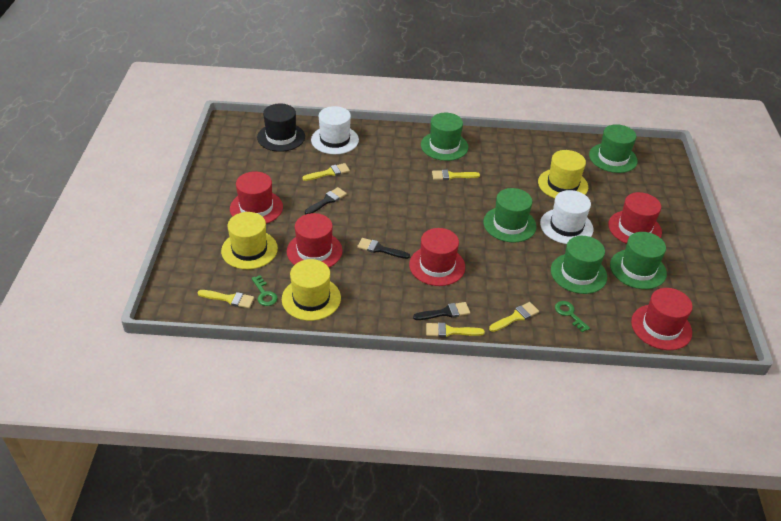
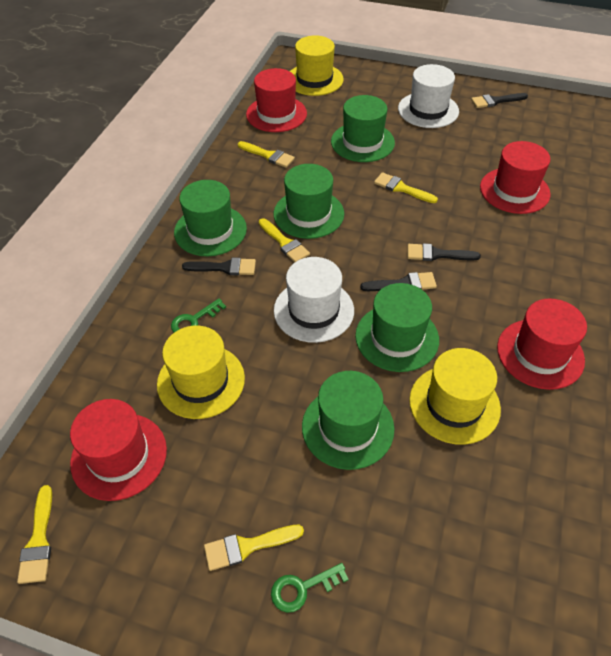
black brush: [305,187,347,214] [357,238,410,259] [413,302,470,320] = 3 -> [182,258,256,275] [360,272,437,291] [408,243,481,261] [471,93,528,108] = 4
black hat: [257,104,305,152] = 1 -> none = 0
red hat: [230,171,283,224] [287,213,342,267] [409,228,465,286] [608,192,662,244] [631,288,693,350] = 5 -> [70,399,167,501] [246,68,307,132] [480,141,551,214] [497,298,587,390] = 4

